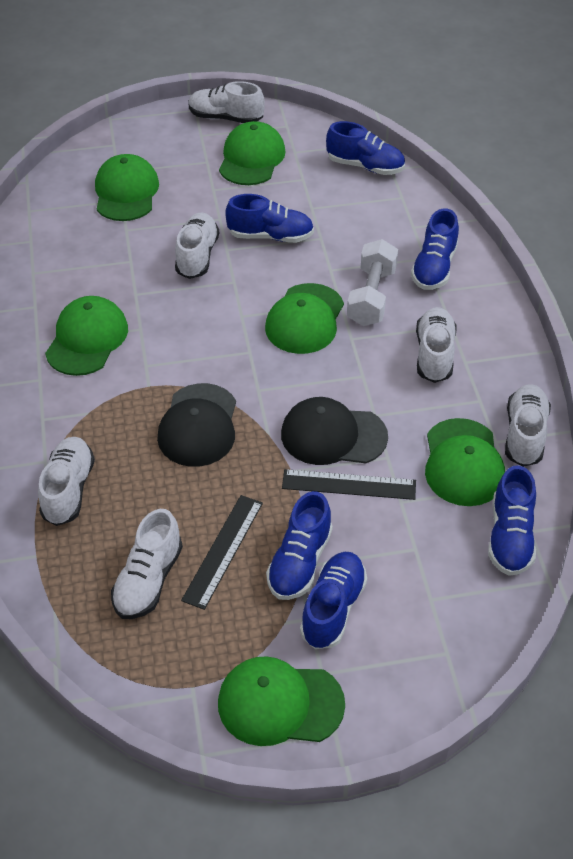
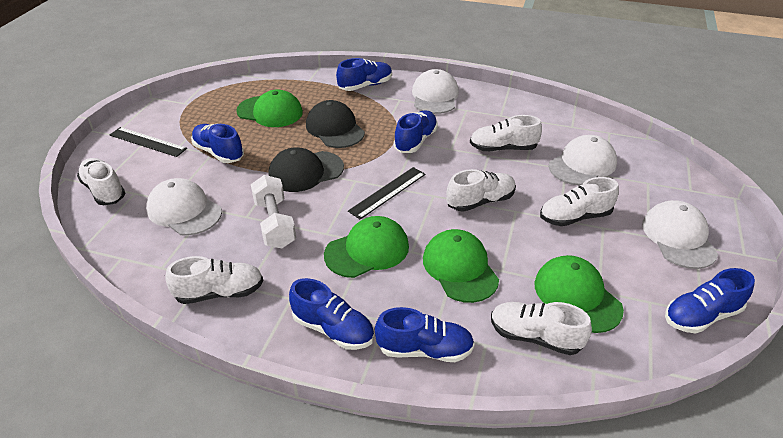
green cap: [45,296,128,376] [95,154,159,221] [218,656,345,746] [219,121,286,185] [265,283,344,354] [425,418,505,506] = 6 -> [236,89,303,127] [324,216,409,278] [423,229,499,303] [534,255,624,333] = 4
white cap: none = 0 -> [146,178,222,236] [412,69,459,114] [549,135,617,185] [642,200,718,269] = 4

